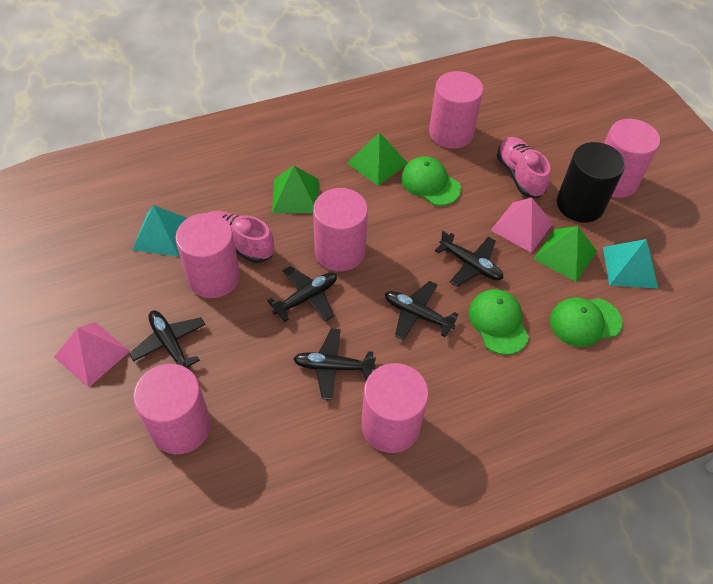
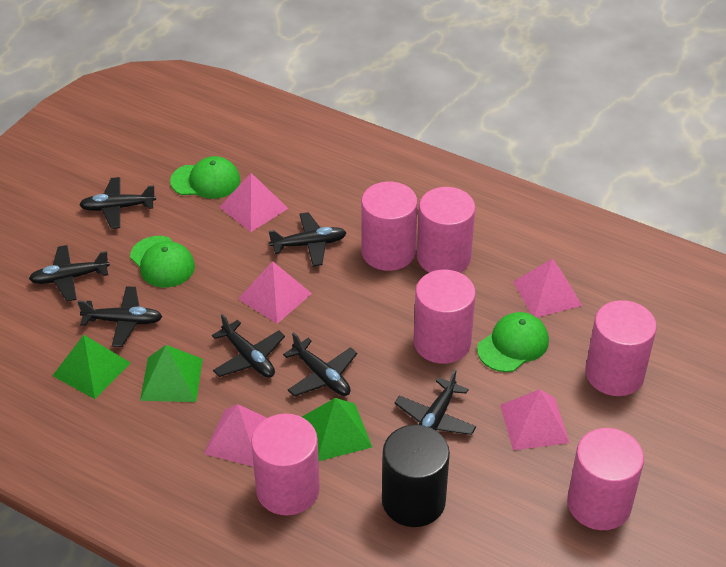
black plane: [129,310,206,368] [267,266,337,322] [293,328,376,400] [385,281,458,340] [435,230,503,287] = 5 -> [29,245,110,301] [77,286,162,347] [79,177,156,229] [212,314,285,378] [269,212,347,266] [283,332,357,397] [394,369,476,435] = 7
pink pyramid: [54,322,130,388] [490,198,553,253] = 2 -> [204,404,267,467] [220,173,289,232] [238,261,312,324] [500,389,570,450] [513,259,582,317] = 5
pink shoe: [208,211,274,263] [497,137,551,198] = 2 -> none = 0
turquoise pyramid: [132,205,187,257] [603,239,658,288] = 2 -> none = 0

